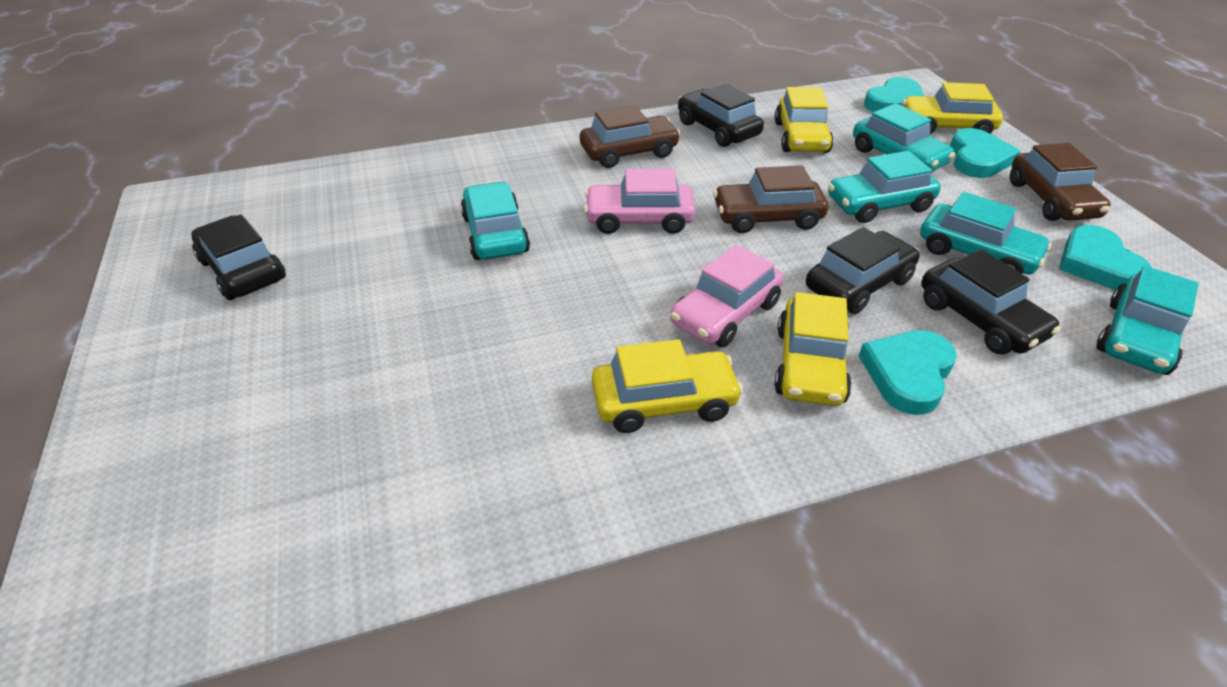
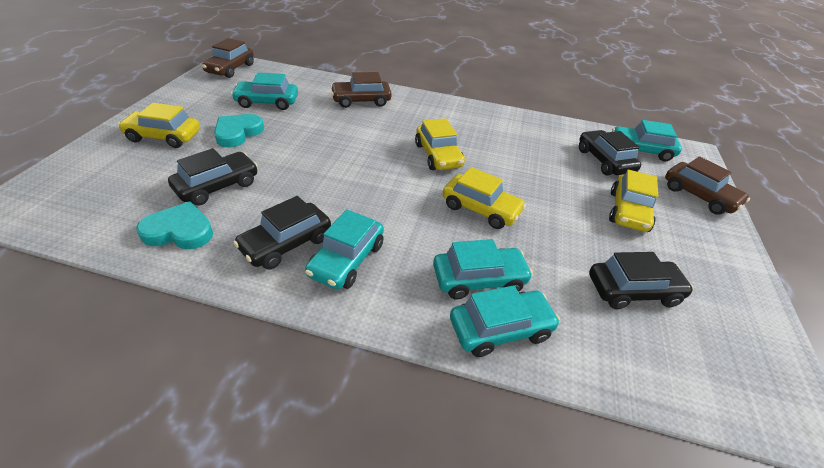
pink car: [584,169,696,234] [670,245,783,347] = 2 -> none = 0
turquoise heart: [859,330,957,415] [864,77,924,112] [950,128,1021,178] [1059,225,1152,290] = 4 -> [136,201,213,249] [214,114,264,147] = 2

